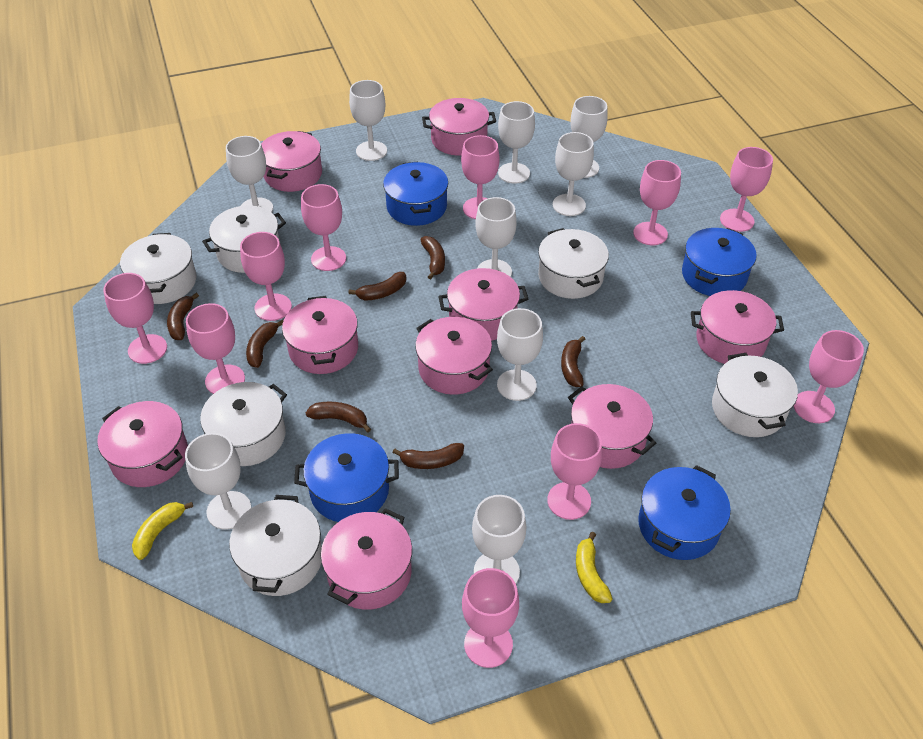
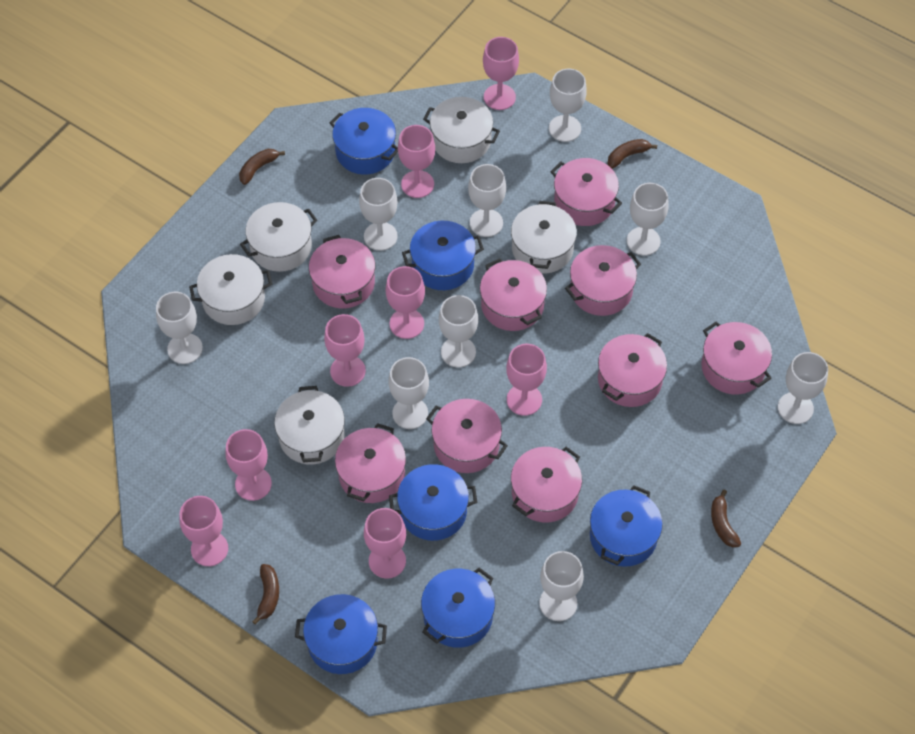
blue pot: [294,433,399,522] [383,161,448,226] [638,465,731,560] [682,228,757,296] = 4 -> [295,594,387,674] [330,108,398,175] [389,464,477,541] [402,221,484,290] [421,568,495,648] [590,485,663,567] = 6
brown banana: [167,293,199,340] [246,320,283,368] [306,402,371,433] [349,272,407,301] [392,443,464,469] [421,236,445,279] [561,336,585,387] = 7 -> [239,149,285,185] [252,564,279,625] [607,139,657,169] [711,490,741,547] = 4
pink goblet: [103,273,167,364] [186,303,245,394] [240,232,292,321] [301,184,346,271] [461,135,500,219] [462,568,519,668] [547,423,602,520] [633,160,681,245] [720,147,773,232] [794,330,864,423] = 10 -> [179,496,228,566] [225,429,272,501] [324,314,366,387] [364,508,406,578] [386,266,425,339] [398,125,435,198] [483,37,519,110] [506,344,547,416] = 8
white pot: [120,233,196,304] [200,382,287,466] [202,205,286,273] [229,495,322,596] [538,228,609,299] [712,353,798,437] = 6 -> [189,254,272,325] [240,202,317,272] [274,386,345,465] [423,97,500,163] [511,201,577,274] = 5
yellow banana: [132,502,193,560] [576,532,613,603] = 2 -> none = 0

